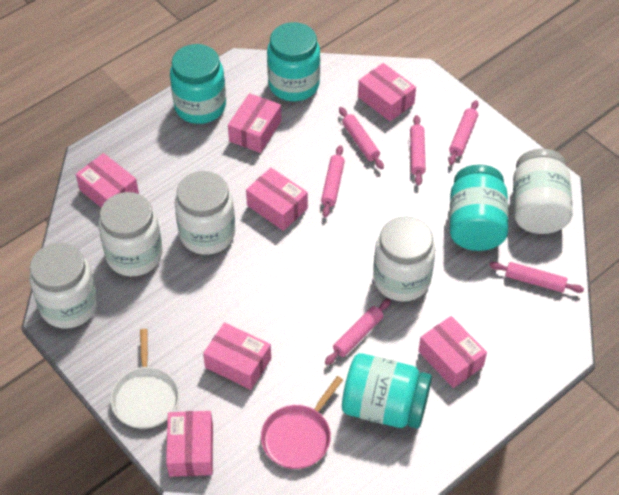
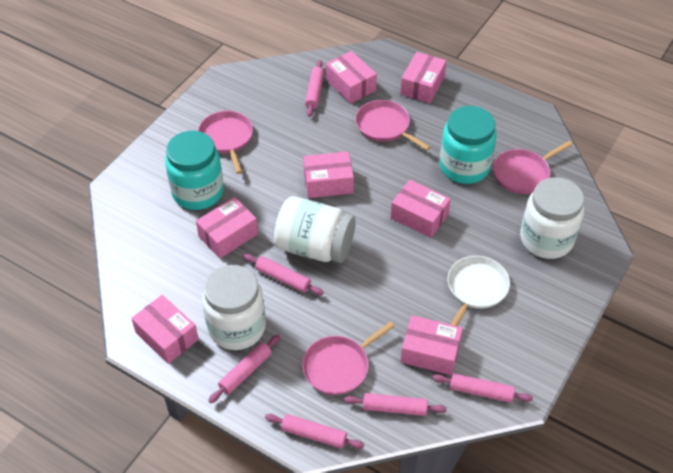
pink pan: [261,376,343,469] = 1 -> [198,111,253,174] [302,321,395,395] [355,100,430,150] [493,141,573,194] = 4
turquoise jar: [170,44,226,124] [267,22,320,101] [342,353,432,429] [449,165,508,251] = 4 -> [165,131,224,210] [440,106,497,184] = 2
white jar: [29,243,98,328] [98,192,162,276] [175,171,235,255] [373,216,435,302] [513,149,573,234] = 5 -> [202,265,266,350] [274,196,356,263] [520,177,584,259] = 3

